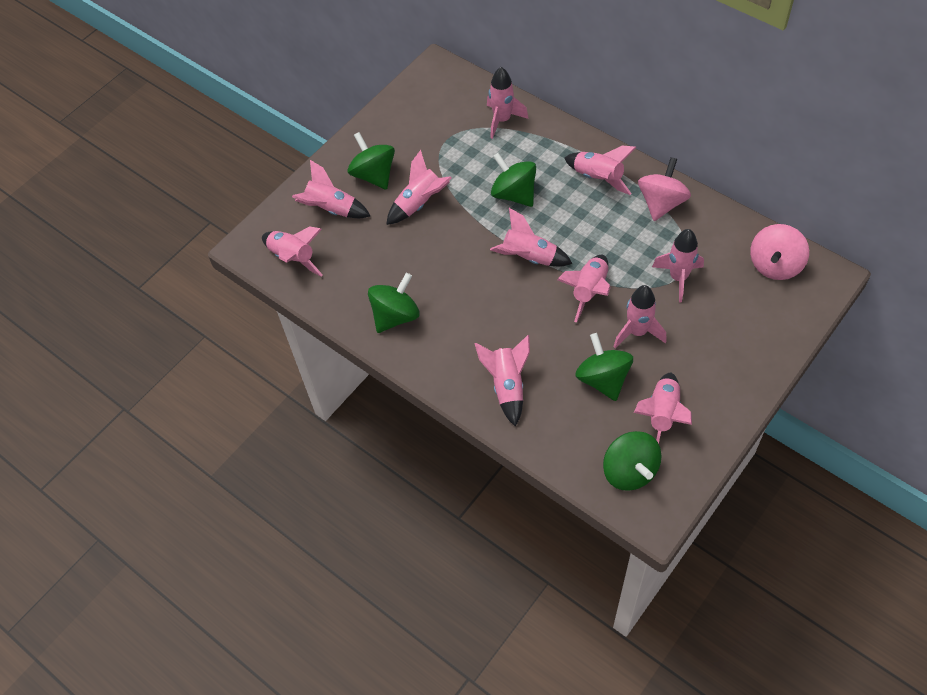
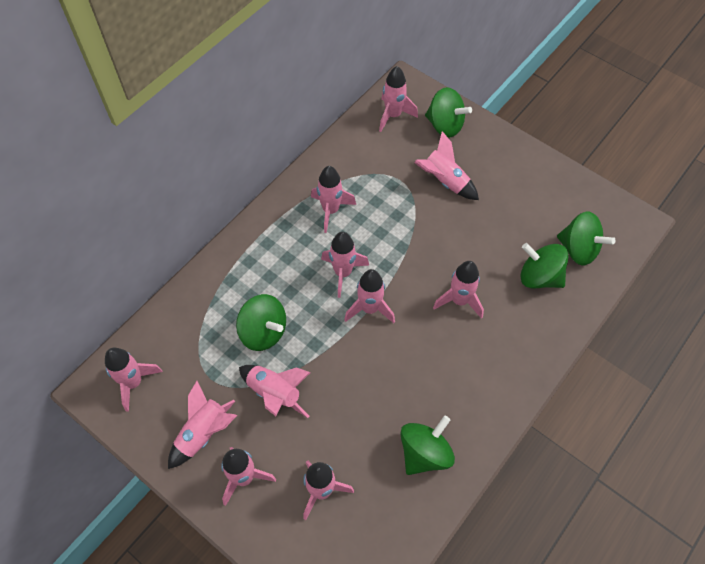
pink spinning top: [638,157,691,221] [750,224,809,280] = 2 -> none = 0

